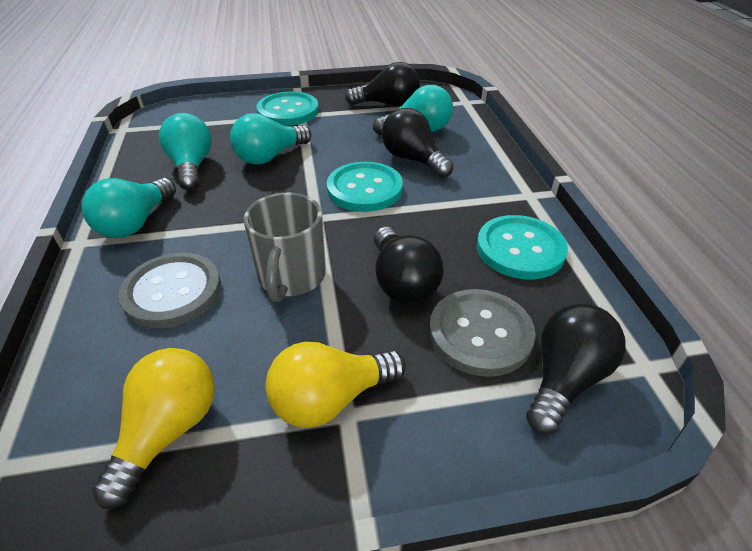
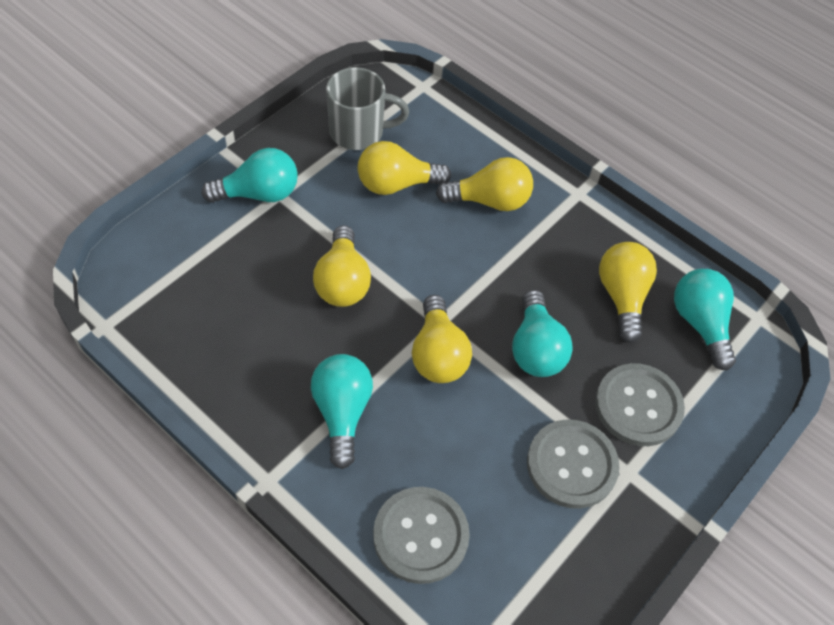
black light bulb: [345,62,420,106] [374,227,444,304] [382,108,454,178] [526,304,626,435] = 4 -> none = 0
grey button: [118,253,221,328] [429,289,536,377] = 2 -> [373,487,470,584] [527,419,620,509] [595,363,685,446] = 3
turquoise button: [257,91,319,126] [327,162,403,212] [477,215,568,279] = 3 -> none = 0
yellow light bulb: [92,348,215,509] [265,342,406,428] = 2 -> [313,225,371,307] [358,141,451,195] [412,295,472,383] [436,157,533,211] [599,242,657,343] = 5

